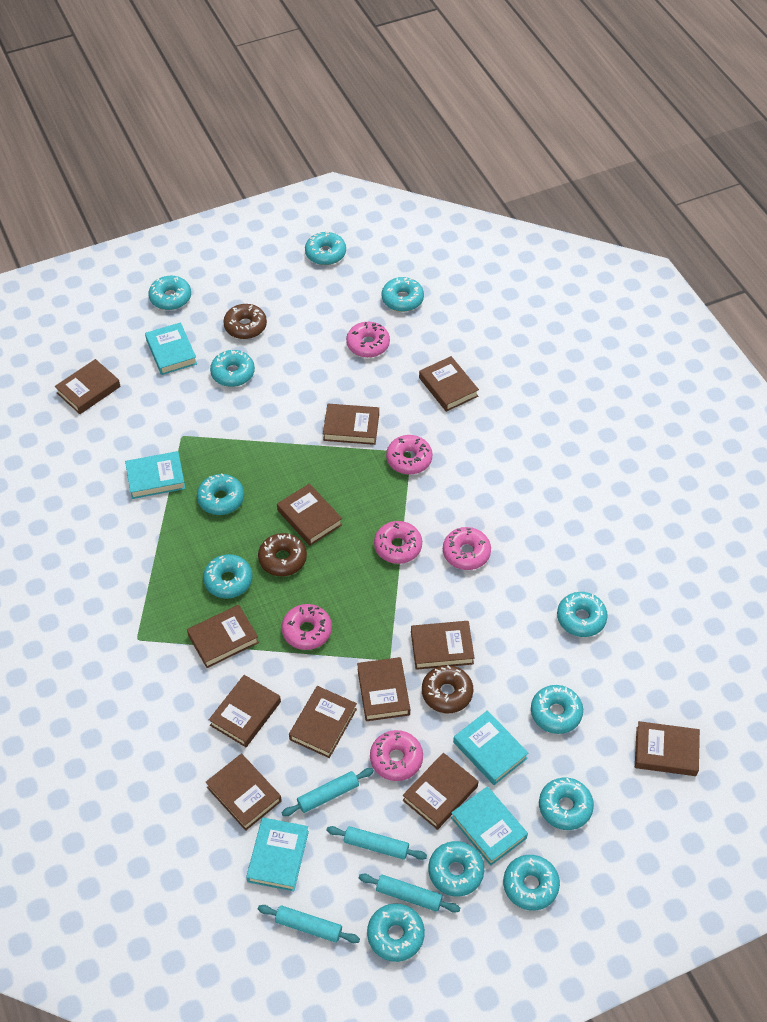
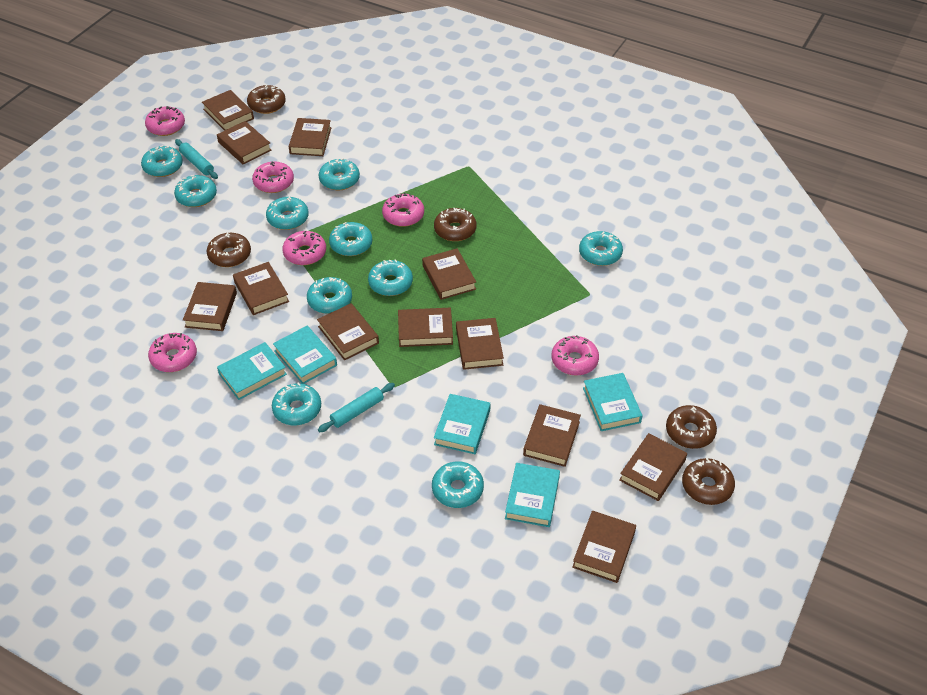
brown donut: [223,304,267,339] [258,533,307,576] [422,665,474,713] = 3 -> [207,233,251,267] [247,85,286,114] [434,208,476,241] [666,405,717,449] [682,458,735,505] = 5
turquoise donut: [148,276,191,310] [197,474,244,515] [203,554,253,598] [210,350,255,387] [305,232,346,265] [367,903,425,962] [381,277,424,312] [428,841,484,897] [503,855,560,911] [531,685,583,734] [539,778,594,830] [557,592,608,637] = 12 -> [141,145,183,177] [174,175,217,207] [266,197,309,230] [272,383,321,425] [307,277,352,314] [319,158,360,190] [329,222,372,256] [368,259,413,296] [432,461,484,508] [579,231,623,266] = 10
turquoise rolling pin: [258,905,360,943] [282,768,374,816] [326,826,427,860] [359,874,460,913] = 4 -> [175,139,218,179] [318,383,395,432] = 2

